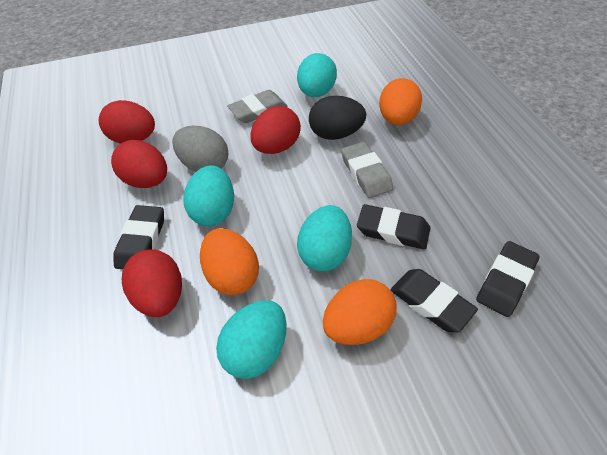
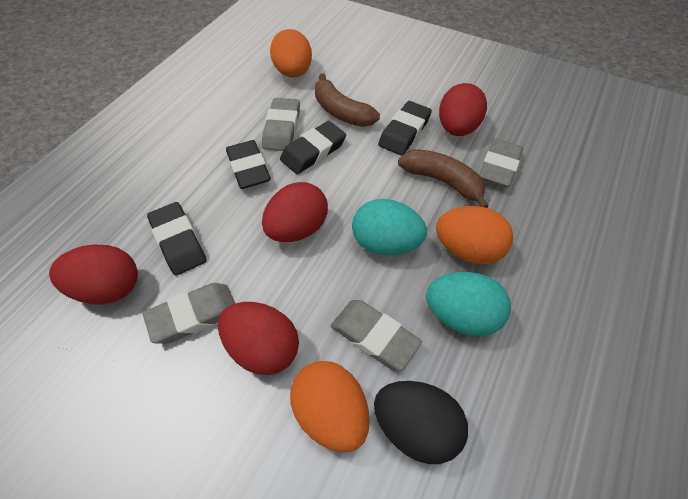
brown banana: none = 0 -> [315,73,380,127] [398,149,489,208] = 2
grey egg: [172,126,229,172] = 1 -> none = 0
grey eraser: [227,90,288,123] [341,142,393,198] = 2 -> [143,283,235,344] [262,98,300,151] [331,300,422,371] [479,139,523,188] = 4
turquoise egg: [183,165,234,226] [216,300,287,379] [297,53,337,97] [297,205,352,271] = 4 -> [352,199,427,255] [426,272,511,336] = 2

